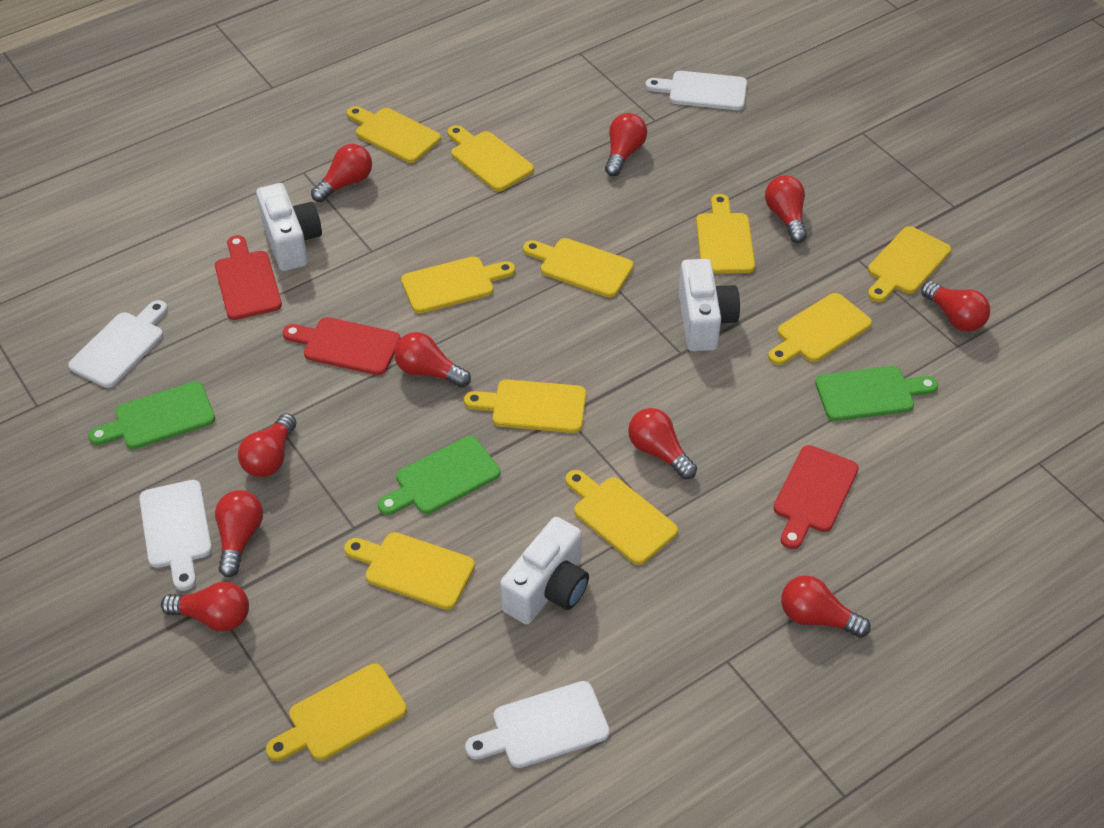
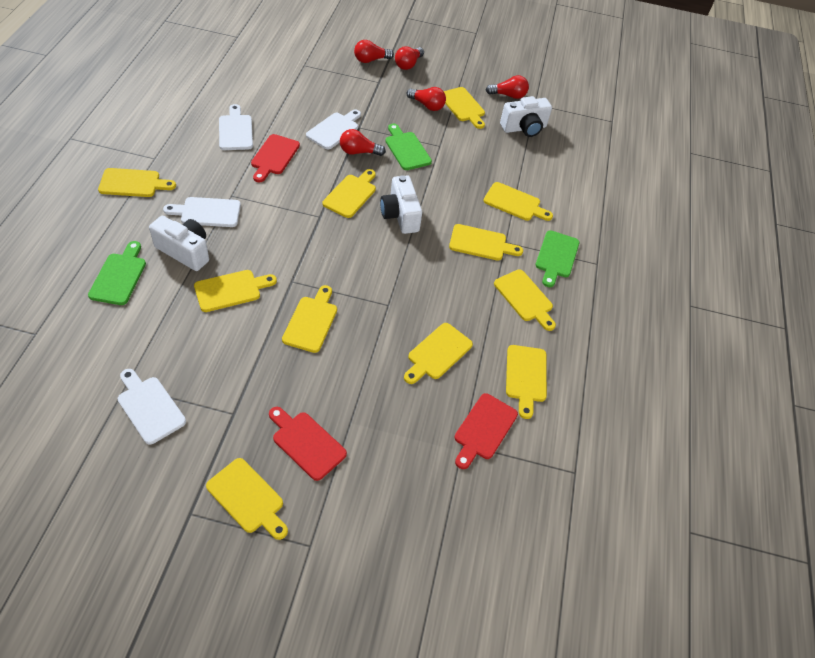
red light bulb: [161,582,249,631] [215,490,263,577] [238,413,297,477] [311,144,372,202] [394,332,471,388] [605,113,647,176] [628,408,697,479] [765,175,807,243] [781,575,871,638] [921,281,990,332] = 10 -> [340,129,386,156] [354,40,394,63] [395,46,424,70] [406,87,446,111] [486,75,529,99] = 5

